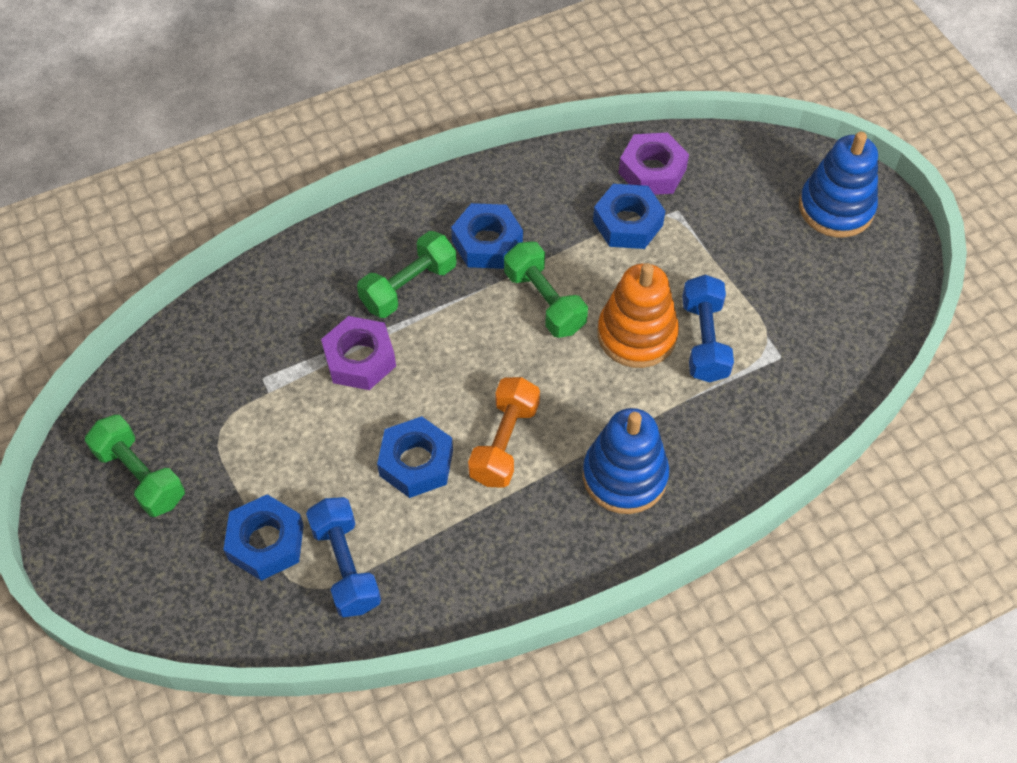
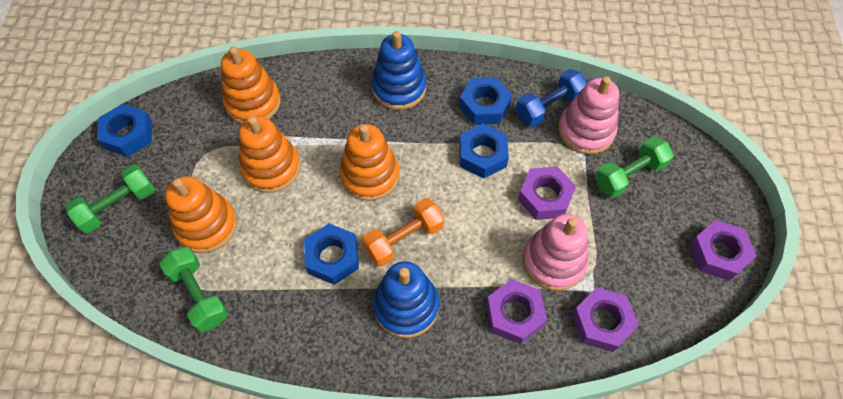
blue dumbbell: [306,497,381,617] [682,275,734,382] = 2 -> [515,69,587,127] = 1
orange stacking toy: [598,263,679,368] = 1 -> [165,176,237,253] [221,46,281,124] [239,116,300,193] [340,124,399,201] = 4
pink stacking toy: none = 0 -> [523,214,589,291] [558,76,619,154] = 2
purple nut: [321,316,396,390] [619,133,689,195] = 2 -> [486,279,547,344] [518,166,576,220] [572,287,639,352] [689,220,757,281] = 4

